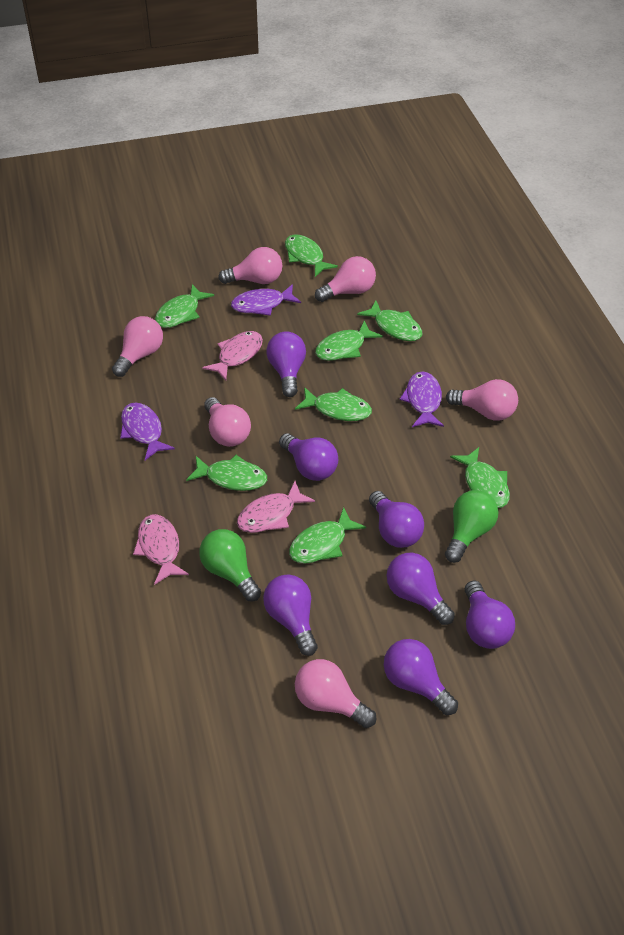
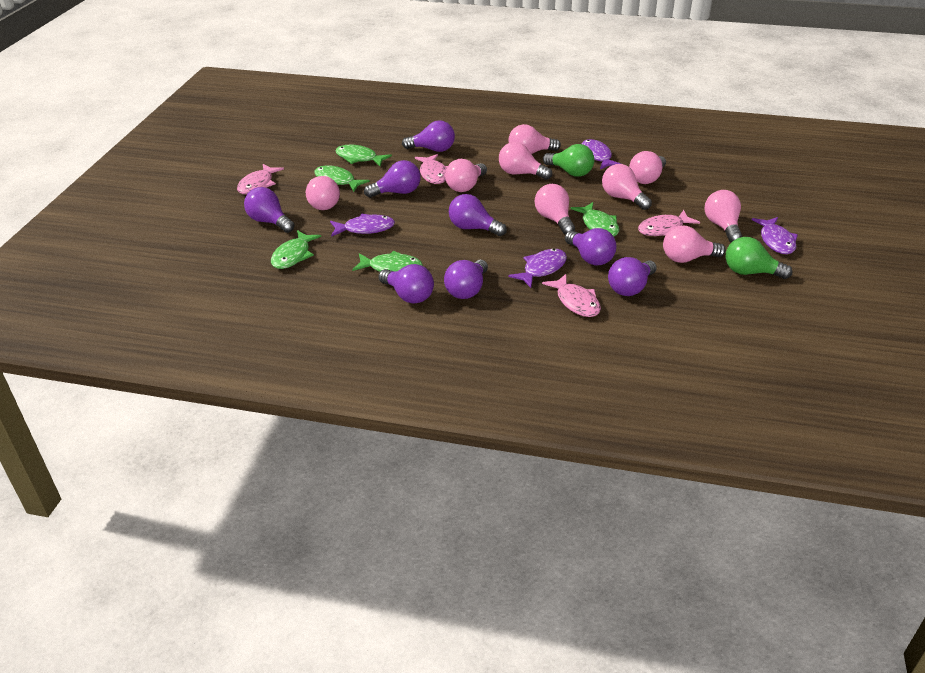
green fish: [155,284,214,328] [186,455,267,491] [285,234,338,277] [289,507,366,564] [295,387,372,421] [315,320,383,361] [357,301,422,341] [450,447,510,508] = 8 -> [271,230,321,269] [314,165,370,192] [335,144,392,166] [352,251,423,272] [570,202,619,236] = 5
pink fish: [133,514,189,585] [202,331,263,381] [237,481,315,533] = 3 -> [237,164,284,195] [415,154,447,184] [542,274,601,317] [638,210,700,236] = 4
pink light bulb: [112,316,163,377] [204,397,251,447] [218,247,282,284] [295,659,377,728] [315,256,376,302] [446,379,518,421] = 6 -> [306,176,340,210] [445,159,487,192] [499,142,552,180] [508,124,561,154] [535,184,575,235] [602,164,652,210] [629,151,666,184] [663,225,726,263] [705,190,742,243] = 9
purple fish: [120,402,175,460] [231,284,301,316] [399,371,444,427] = 3 -> [330,214,395,237] [508,249,567,288] [582,139,621,169] [752,217,798,254] = 4
purple light bulb: [263,575,318,656] [267,332,306,397] [279,433,338,481] [369,491,424,548] [384,639,458,715] [387,553,455,625] [465,581,515,649] = 7 -> [244,187,295,233] [364,160,421,198] [378,264,434,304] [402,120,455,152] [444,260,488,299] [449,194,507,236] [565,228,617,265] [608,257,657,296] = 8

